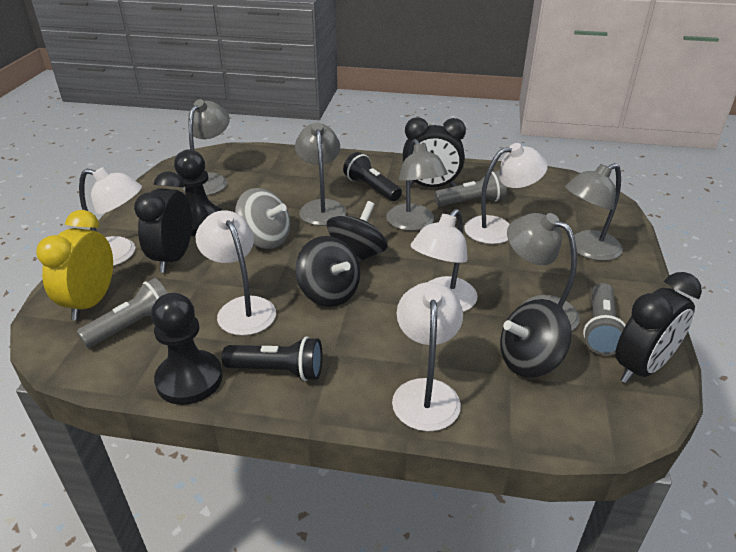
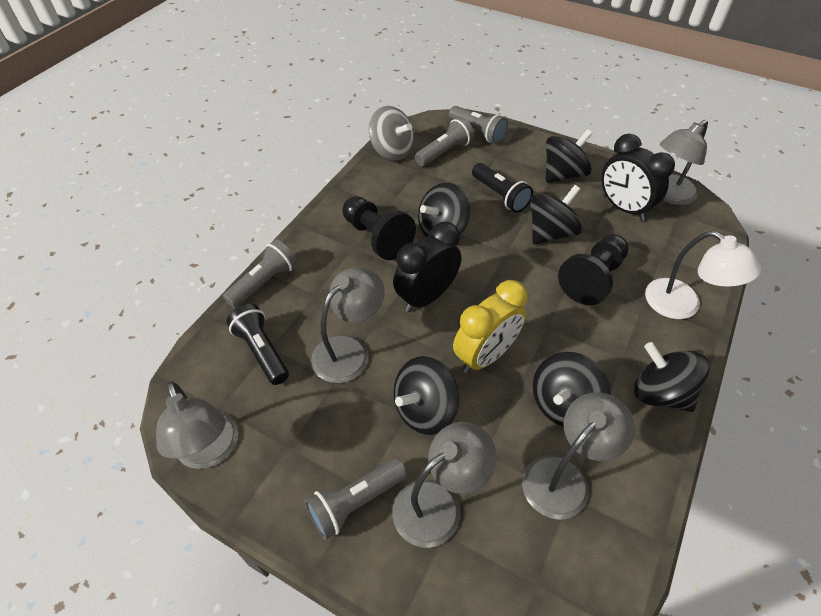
black clock: [134,171,192,273] [403,117,466,187] [615,272,702,384] = 3 -> [393,222,461,312] [601,134,675,221] = 2
black spinning top: [295,236,360,307] [327,201,388,262] [500,299,572,378] = 3 -> [393,356,460,435] [418,183,470,237] [530,185,582,244] [533,352,611,427] [546,129,593,183] [634,342,710,412] = 6
grey flashlight: [77,278,168,348] [434,170,507,206] [583,283,626,355] = 3 -> [223,240,297,308] [305,458,407,540] [415,117,474,166] [449,106,508,144] = 4
white lamp: [79,167,142,266] [196,210,276,336] [392,282,463,432] [411,209,478,312] [464,143,548,244] = 5 -> [645,231,761,319] = 1

